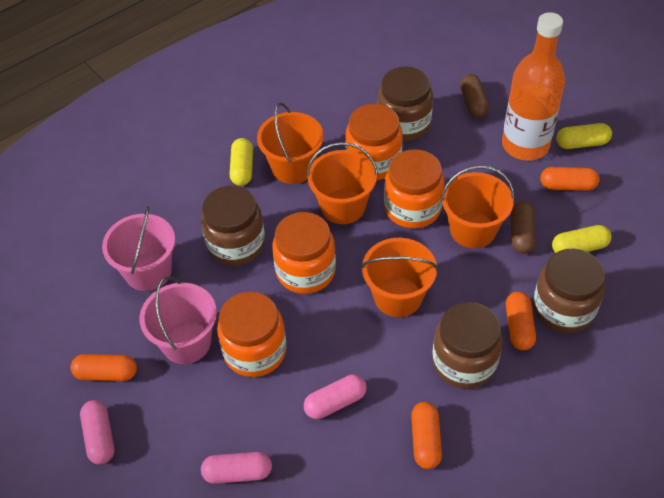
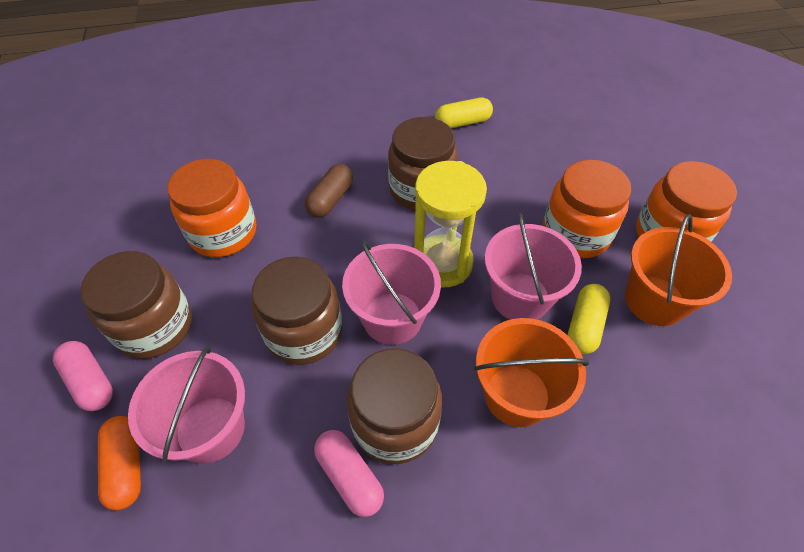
brown capsule: [460,74,489,118] [511,201,536,254] = 2 -> [305,164,353,218] = 1
orange bottle: [502,12,565,161] = 1 -> none = 0
orange bucket: [257,102,324,184] [306,142,378,224] [361,238,438,317] [441,165,514,249] = 4 -> [474,318,589,427] [625,214,732,326] = 2
orange capsule: [70,354,137,381] [411,402,442,469] [506,291,536,350] [540,167,600,191] = 4 -> [98,416,141,510] = 1
orange jar: [217,292,286,377] [272,212,336,294] [345,104,403,180] [384,149,444,229] = 4 -> [167,159,256,257] [543,160,631,258] [636,161,737,242] = 3
pink bucket: [102,206,175,291] [140,276,217,364] = 2 -> [128,346,245,464] [342,241,441,345] [485,213,582,320] = 3
pink capsule: [80,400,114,464] [201,452,272,484] [304,374,367,419] = 3 -> [53,341,113,411] [314,430,384,517] = 2
yellow capsule: [230,138,253,186] [552,225,611,253] [556,123,612,149] = 3 -> [435,97,493,129] [568,284,610,354] = 2
yellow hourglass: none = 0 -> [414,161,487,287] = 1

